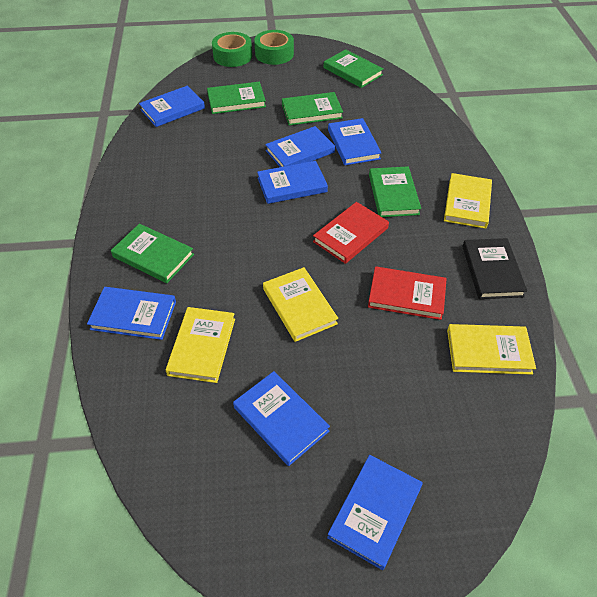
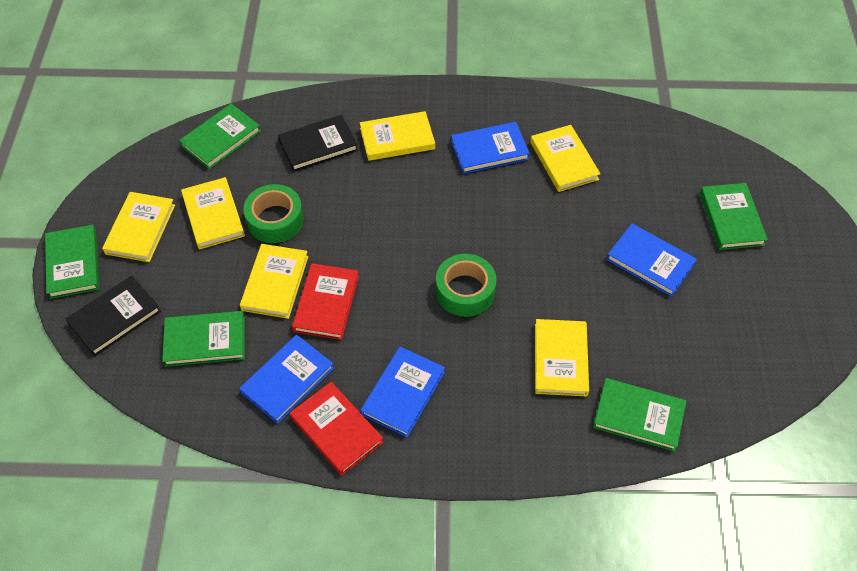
black book: [462,238,527,299] = 1 -> [66,276,161,356] [278,115,358,172] = 2
blue book: [87,287,176,340] [139,86,205,127] [233,371,330,466] [257,161,328,204] [265,126,335,167] [327,455,423,570] [328,118,382,165] = 7 -> [239,335,334,424] [361,347,445,437] [451,122,530,174] [606,224,697,297] = 4
yellow book: [166,307,235,383] [263,267,338,342] [444,173,492,229] [447,324,536,375] = 4 -> [102,192,175,262] [181,177,245,249] [240,244,308,319] [360,111,435,161] [530,125,601,192] [535,319,589,396] = 6

